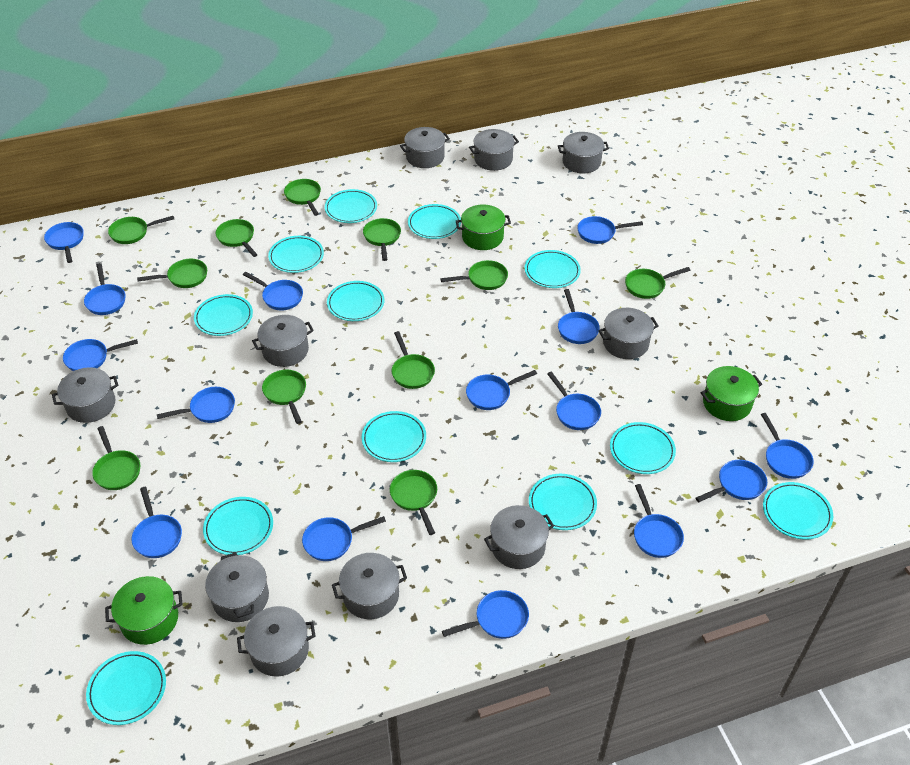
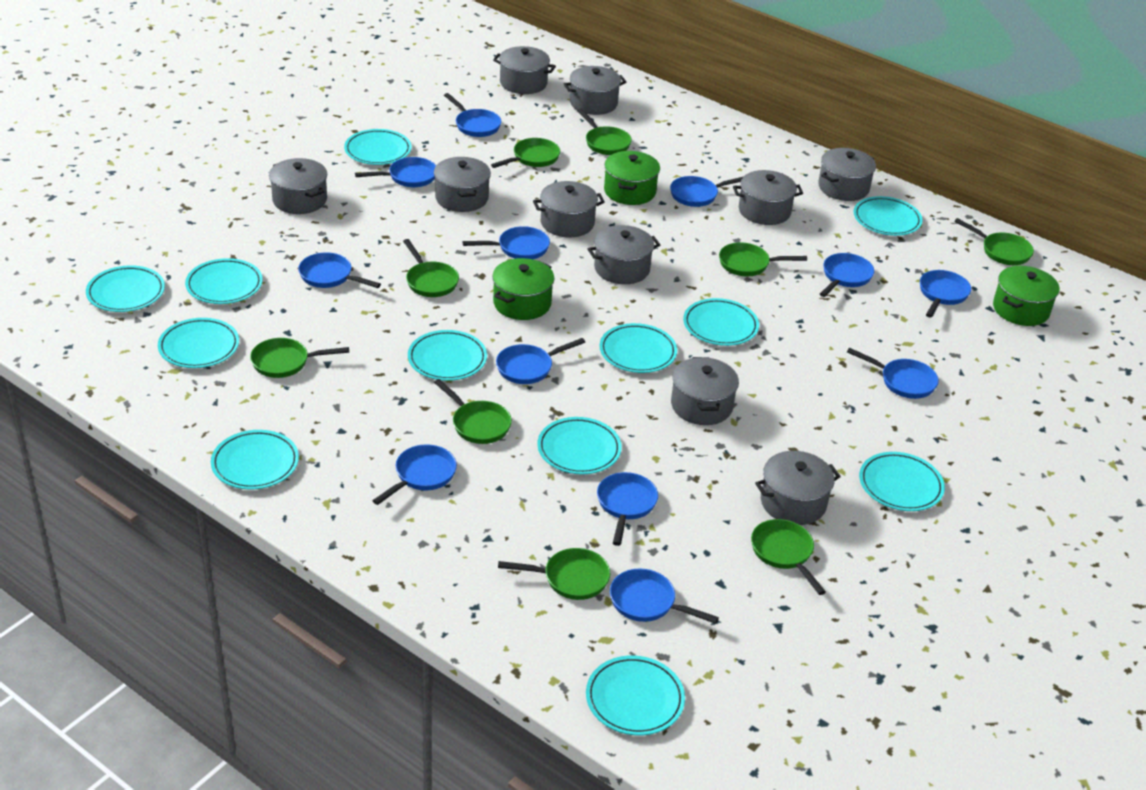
blue pan: [44,222,84,263] [63,339,138,371] [84,263,125,315] [131,487,182,558] [156,387,235,423] [243,272,303,310] [302,516,386,561] [442,590,529,639] [466,370,537,410] [547,371,601,430] [558,289,600,344] [577,216,643,244] [634,484,684,558] [696,460,767,502] [761,413,814,479] = 15 -> [298,252,381,288] [355,157,436,187] [372,444,457,505] [444,93,501,137] [463,226,550,259] [496,338,585,384] [597,472,658,546] [610,569,719,624] [670,176,744,207] [820,253,874,297] [847,348,939,399] [920,270,971,318] = 12
green pan: [92,426,140,490] [108,216,174,244] [137,259,207,288] [216,219,258,257] [262,370,306,424] [284,179,321,216] [363,218,401,261] [390,470,437,535] [392,331,435,389] [440,260,508,290] [625,267,691,299] = 11 -> [250,338,349,378] [403,239,459,297] [434,379,512,444] [491,138,560,168] [498,548,610,600] [577,108,632,155] [719,242,807,276] [751,519,826,595] [954,218,1034,265] = 9

